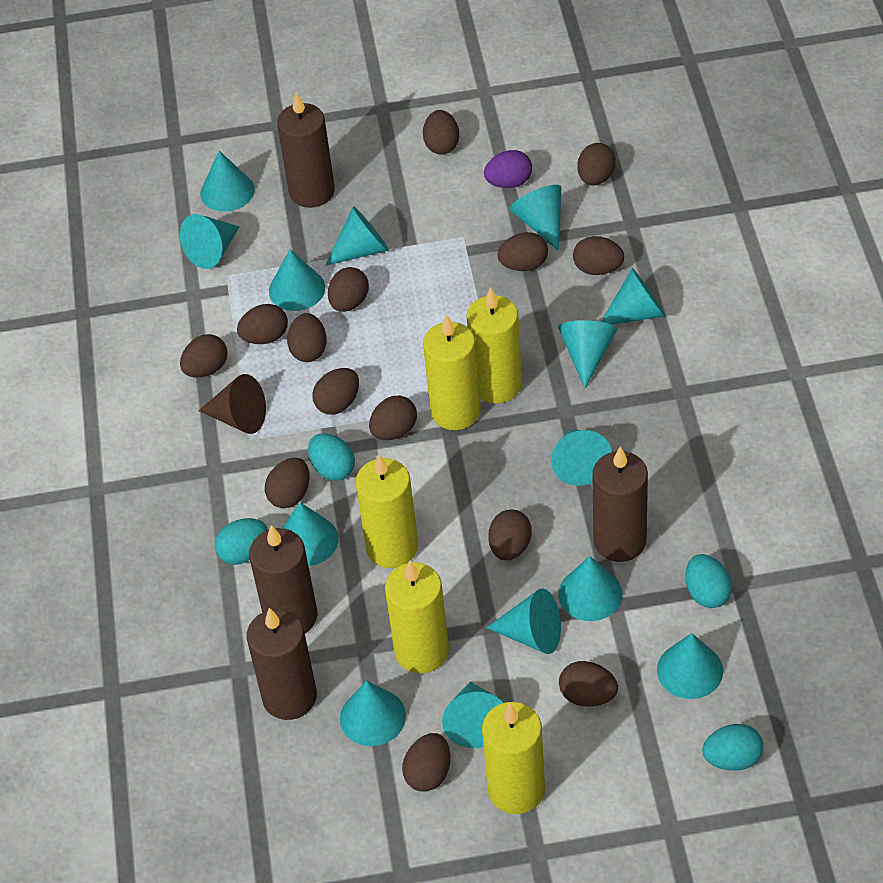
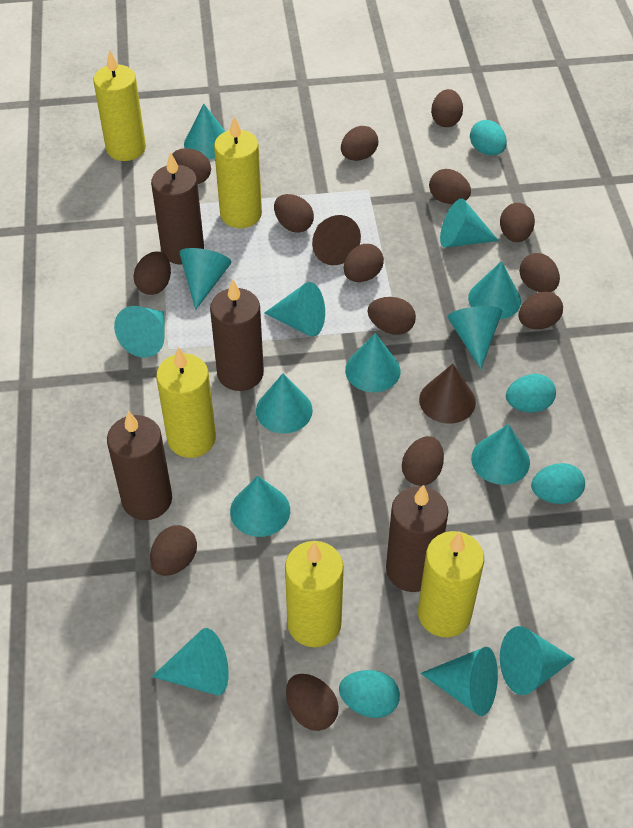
brown cone: [199,374,266,434] = 1 -> [312,215,361,265] [419,364,476,424] = 2
purple egg: [484,150,532,188] = 1 -> none = 0

